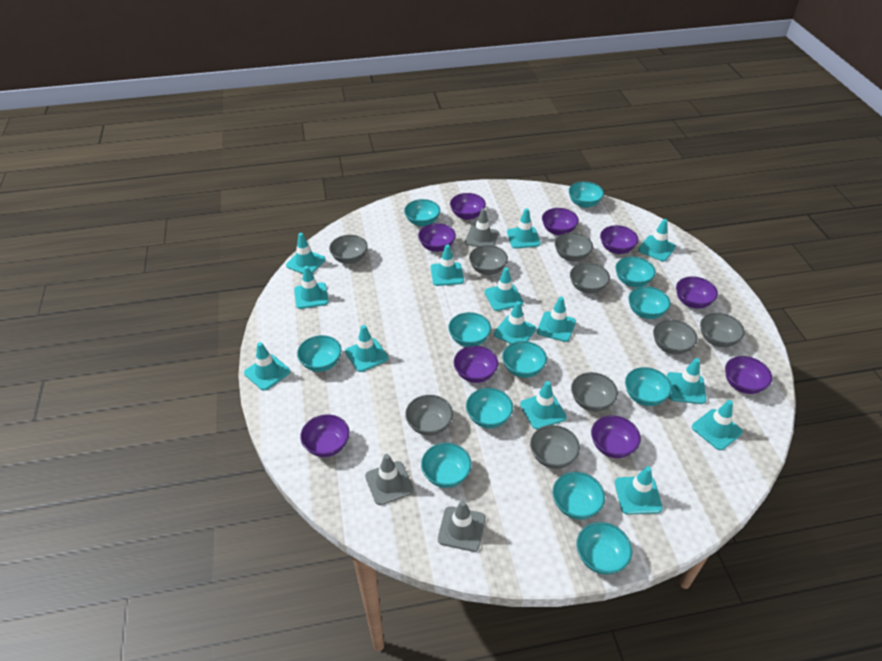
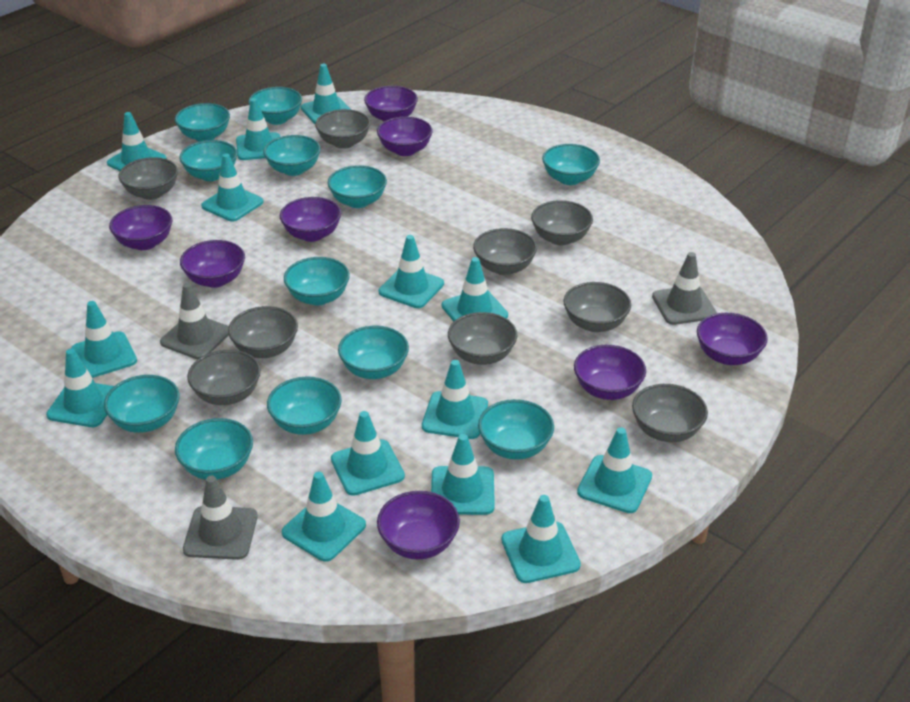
purple bowl: [300,414,350,457] [418,223,456,252] [450,193,486,220] [454,346,498,383] [542,208,579,235] [591,415,641,458] [600,225,638,254] [676,276,718,309] [725,356,772,394] = 9 -> [109,205,173,250] [180,240,245,288] [280,197,341,242] [364,86,418,122] [377,117,433,156] [377,491,460,559] [574,345,646,400] [697,313,768,365] = 8

